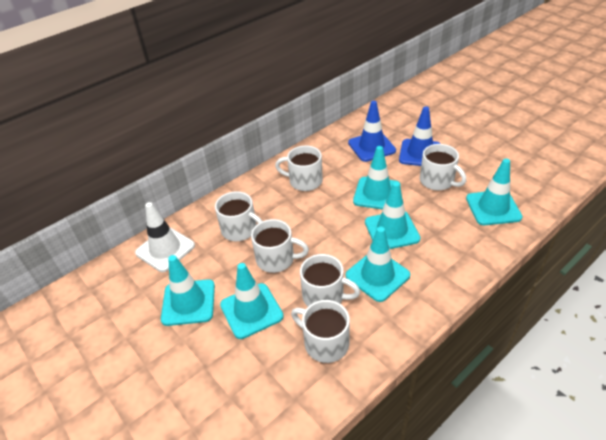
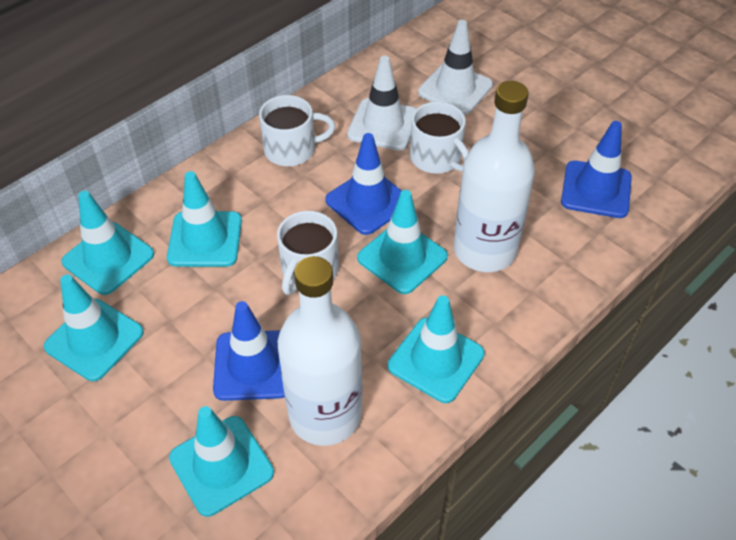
blue traffic cone: [348,101,396,162] [399,106,440,166] = 2 -> [213,301,285,401] [325,133,401,235] [561,121,632,218] = 3
white bottle: none = 0 -> [278,256,362,446] [454,81,535,272] = 2
white mug: [215,191,262,241] [251,219,309,273] [275,146,323,191] [291,300,350,363] [300,254,360,306] [420,144,466,190] = 6 -> [259,95,336,166] [277,211,339,295] [410,102,469,174] = 3
white traffic cone: [135,202,195,272] = 1 -> [347,56,416,151] [418,20,493,115] = 2

